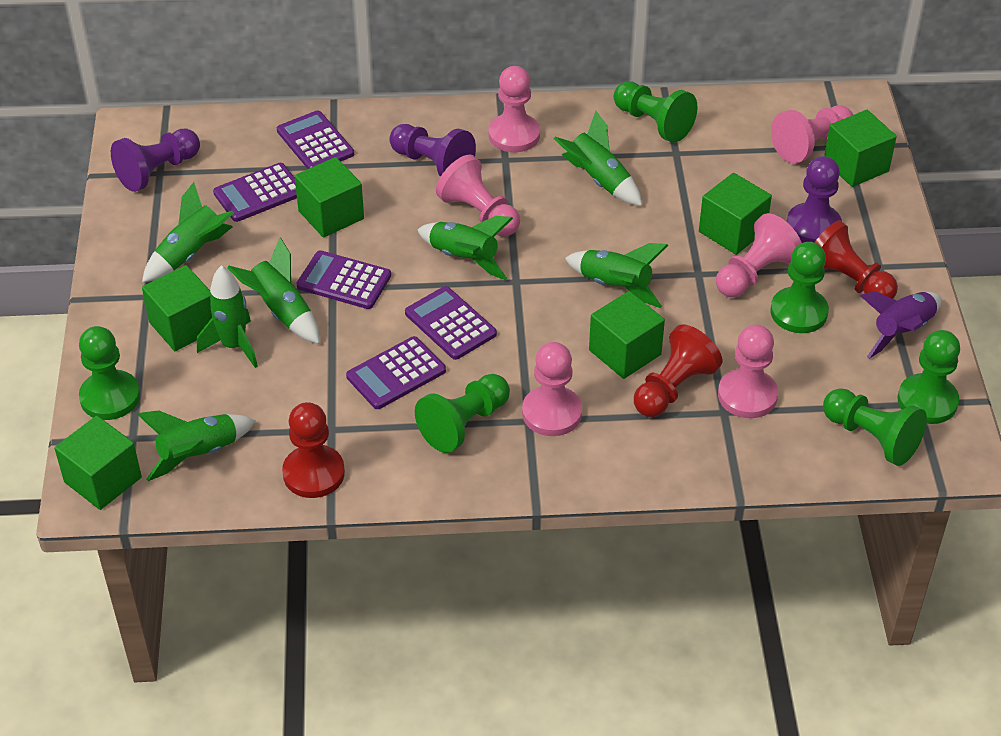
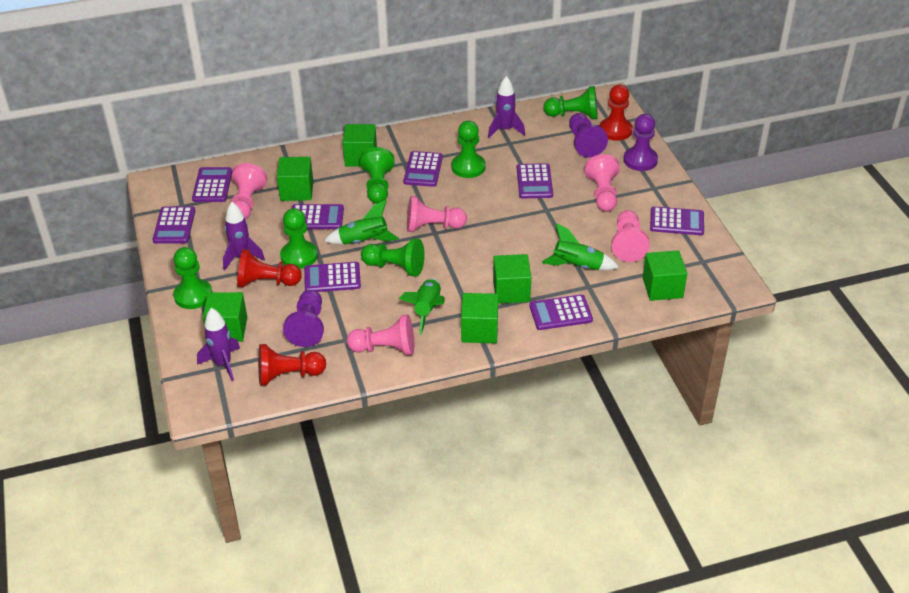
green rocket: [137,410,256,481] [142,182,234,282] [197,266,258,368] [227,237,320,344] [417,216,513,280] [554,111,642,206] [565,243,668,308] = 7 -> [324,200,399,245] [399,278,445,335] [542,223,619,270] = 3
pink pawn: [436,155,520,236] [488,66,540,152] [522,342,582,436] [716,213,802,297] [718,325,778,418] [771,105,853,164] = 6 -> [231,163,267,219] [347,315,414,355] [407,196,467,232] [584,154,620,212] [612,210,650,262] = 5
purple calculator: [213,163,297,222] [277,110,354,169] [297,250,391,309] [346,336,446,409] [405,286,497,360] = 5 -> [153,206,195,244] [192,167,232,202] [291,204,344,229] [304,262,361,292] [404,151,443,187] [517,163,553,199] [529,294,593,330] [650,206,704,235] = 8
purple rocket: [860,291,942,359] = 1 -> [197,308,240,381] [223,202,265,270] [488,76,525,138] = 3

